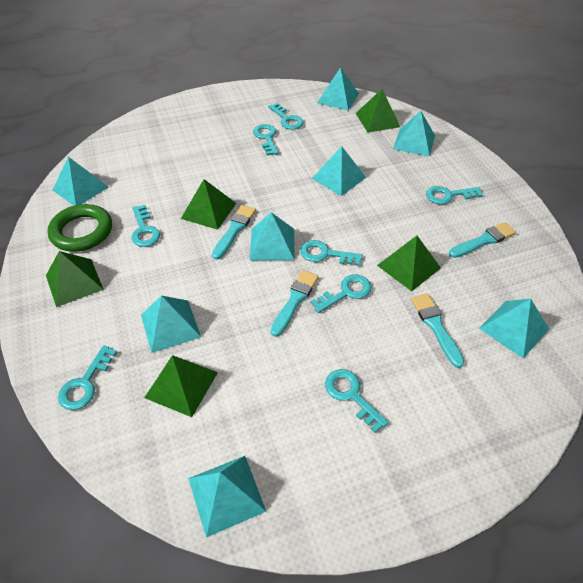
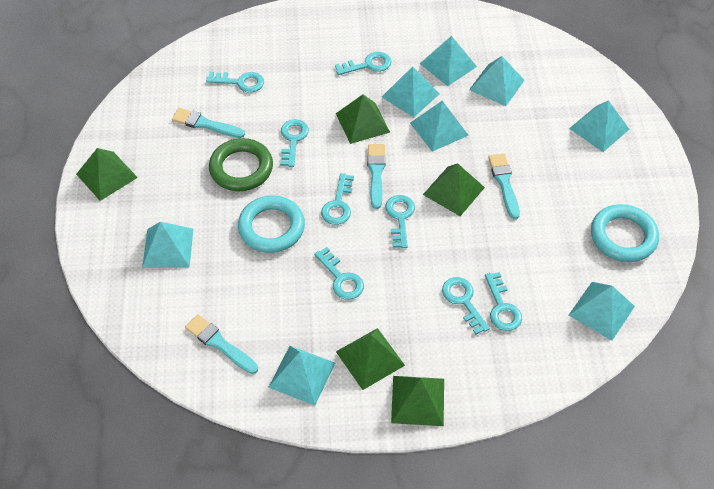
turquoise ring: none = 0 -> [238,196,305,253] [591,204,659,262] = 2

